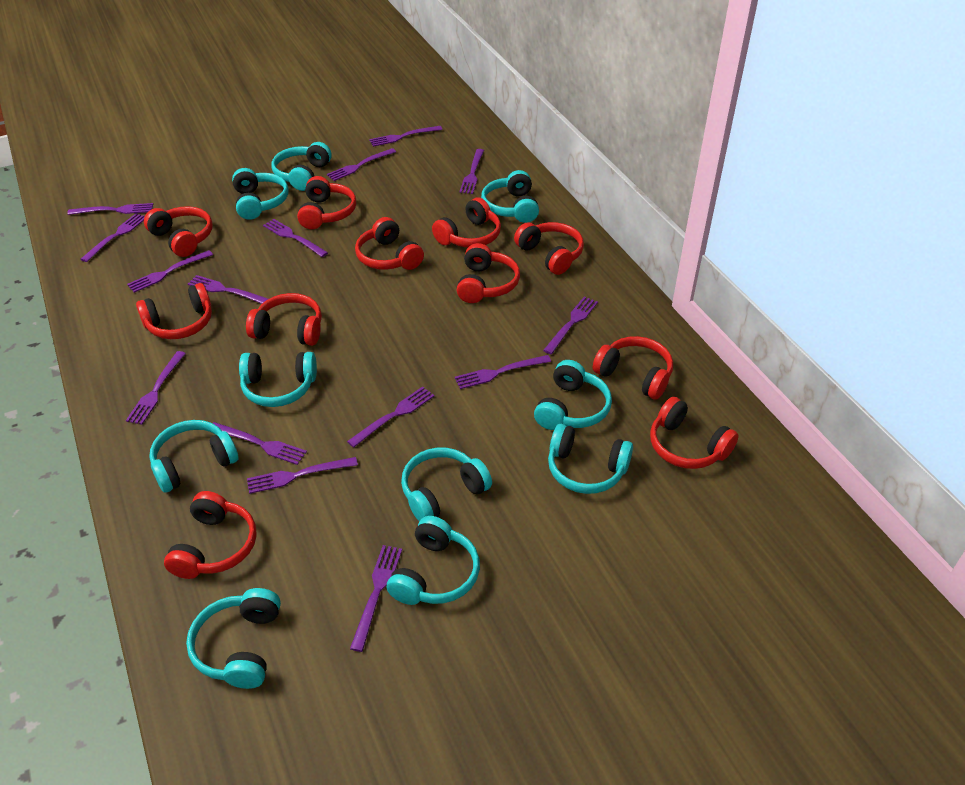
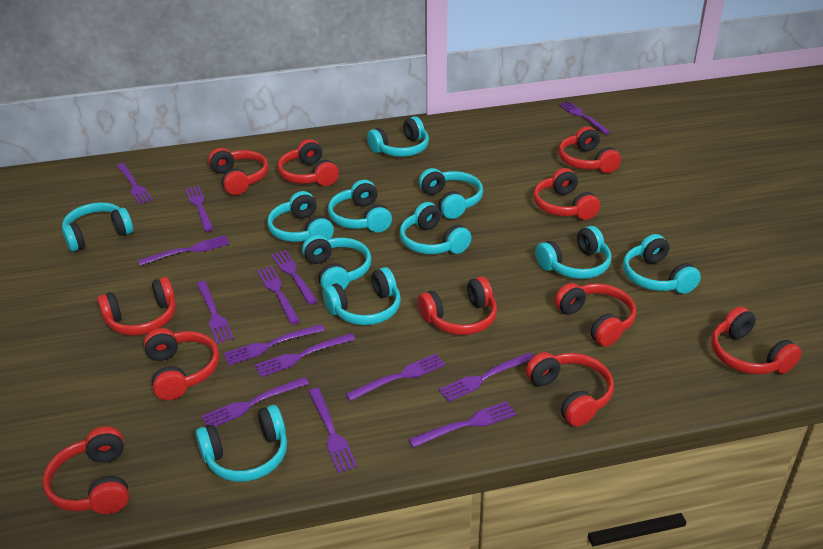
purple fork: [67,203,153,215] [81,213,144,262] [126,351,186,425] [127,250,213,293] [188,275,268,304] [213,422,307,465] [247,457,358,494] [263,219,328,257] [327,148,396,181] [347,387,434,447] [350,545,402,652] [369,126,442,147] [455,355,551,389] [459,149,484,194] [543,297,598,354] = 15 -> [117,163,153,205] [138,235,230,266] [185,185,213,232] [197,281,234,344] [202,377,309,427] [223,324,325,365] [255,333,356,377] [257,266,300,324] [271,250,317,305] [308,388,357,473] [346,354,446,401] [408,401,516,448] [439,352,534,402] [559,101,610,135] = 14
turquoise headphones: [149,420,239,493] [186,588,281,689] [232,168,288,220] [239,352,317,407] [271,142,332,191] [387,516,480,605] [401,447,492,521] [481,170,539,223] [534,360,612,430] [548,424,633,494] = 10 -> [62,202,133,252] [195,405,287,482] [267,191,334,242] [302,235,371,290] [323,267,401,325] [328,180,392,232] [367,116,429,157] [400,202,472,254] [419,168,483,219] [535,226,611,279] [623,234,701,294] = 11

